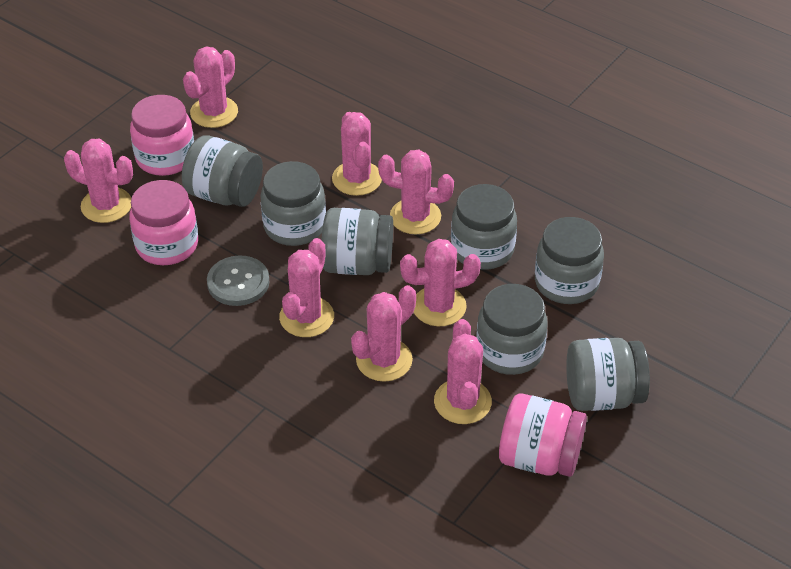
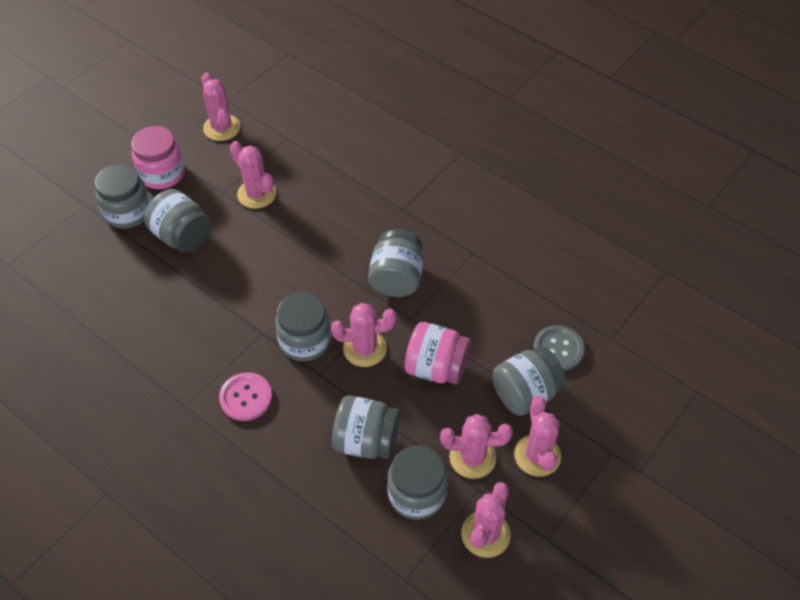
pink button: none = 0 -> [219,372,272,421] = 1
pink cactus: [64,139,133,223] [183,47,238,128] [279,238,334,337] [332,112,382,196] [351,285,416,382] [378,150,454,234] [400,239,481,326] [434,319,492,424] = 8 -> [202,72,240,141] [230,141,276,209] [331,303,397,367] [440,414,513,479] [461,482,510,558] [514,396,561,477] = 6
pink jar: [129,180,198,265] [130,95,194,176] [499,394,587,477] = 3 -> [131,126,185,189] [404,322,471,384] = 2

